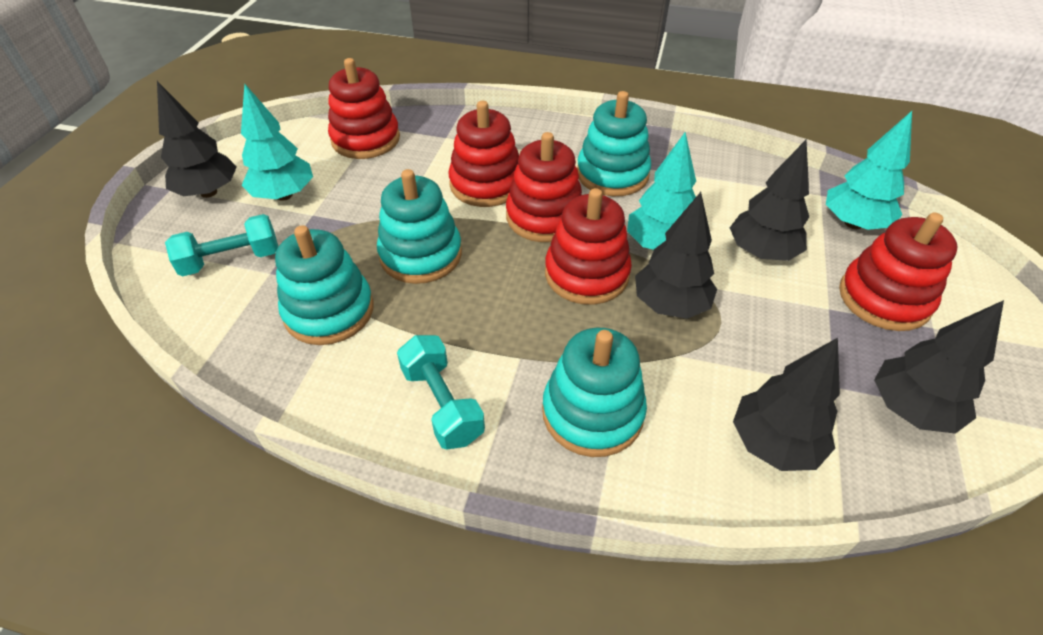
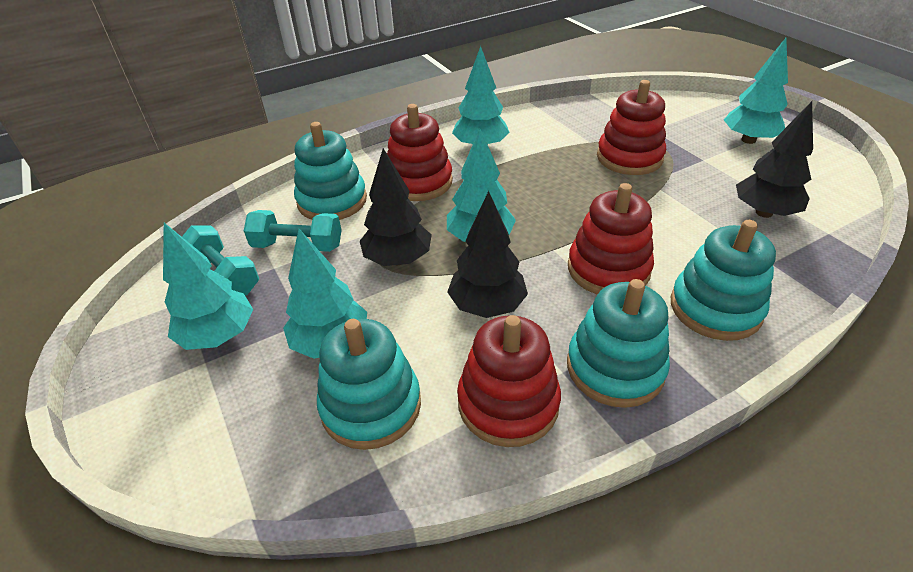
black tree: [157,81,237,198] [635,192,717,319] [730,139,809,261] [733,338,840,471] [874,300,1004,434] = 5 -> [360,148,432,266] [447,191,528,318] [736,101,813,218] = 3
red stacking toy: [328,58,400,159] [448,101,519,207] [506,132,582,242] [545,188,632,305] [839,213,957,331] = 5 -> [387,104,453,201] [457,315,561,447] [568,183,654,295] [597,80,666,175] = 4
turquoise tree: [241,84,313,201] [627,132,696,250] [826,111,912,230] = 3 -> [163,223,253,350] [283,229,367,359] [447,129,516,242] [452,46,510,144] [724,38,788,144] = 5

